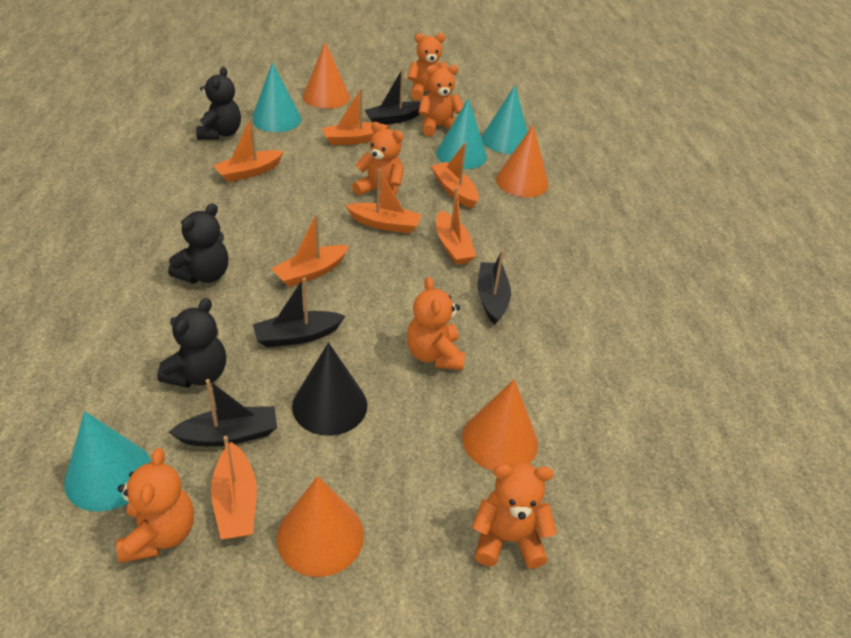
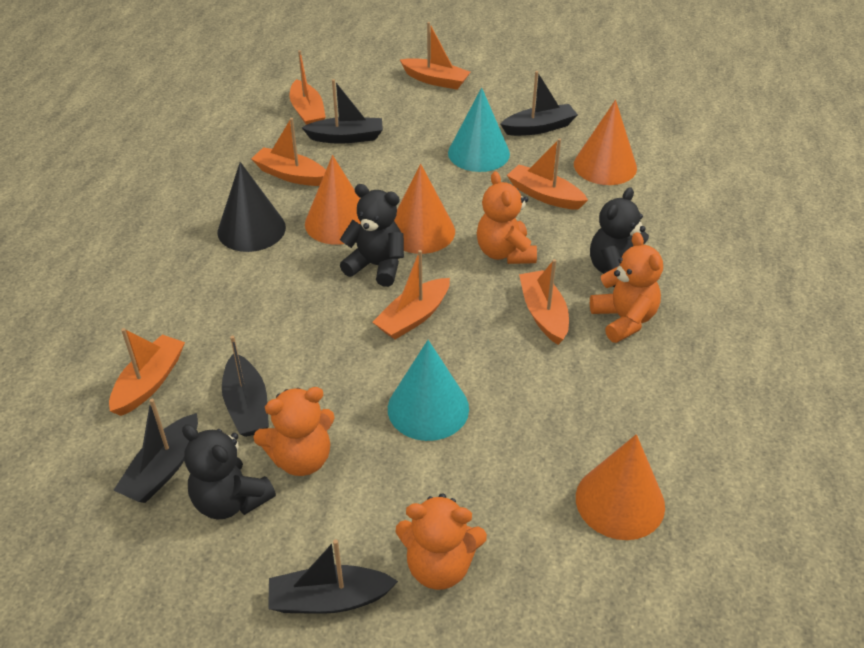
black boat: [168,379,277,447] [253,277,345,347] [365,68,420,125] [478,249,511,325] = 4 -> [113,399,198,503] [222,336,269,437] [268,539,398,614] [301,79,383,144] [501,71,578,136] = 5
orange teddy bear: [116,448,194,563] [352,122,404,203] [407,33,448,101] [407,277,465,370] [418,65,463,137] [472,462,557,569] = 6 -> [253,387,335,476] [396,493,487,590] [477,171,537,264] [590,232,663,343] = 4
turquoise cone: [64,411,151,512] [252,62,301,132] [436,98,487,169] [481,85,528,154] = 4 -> [388,340,469,441] [448,87,510,172] = 2

